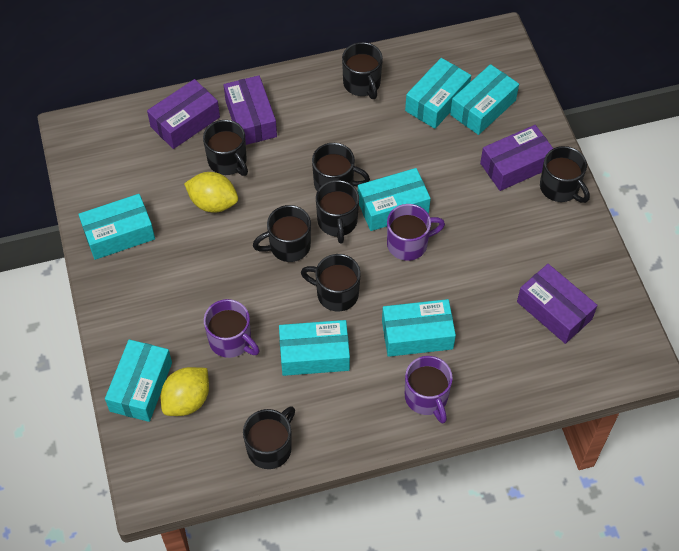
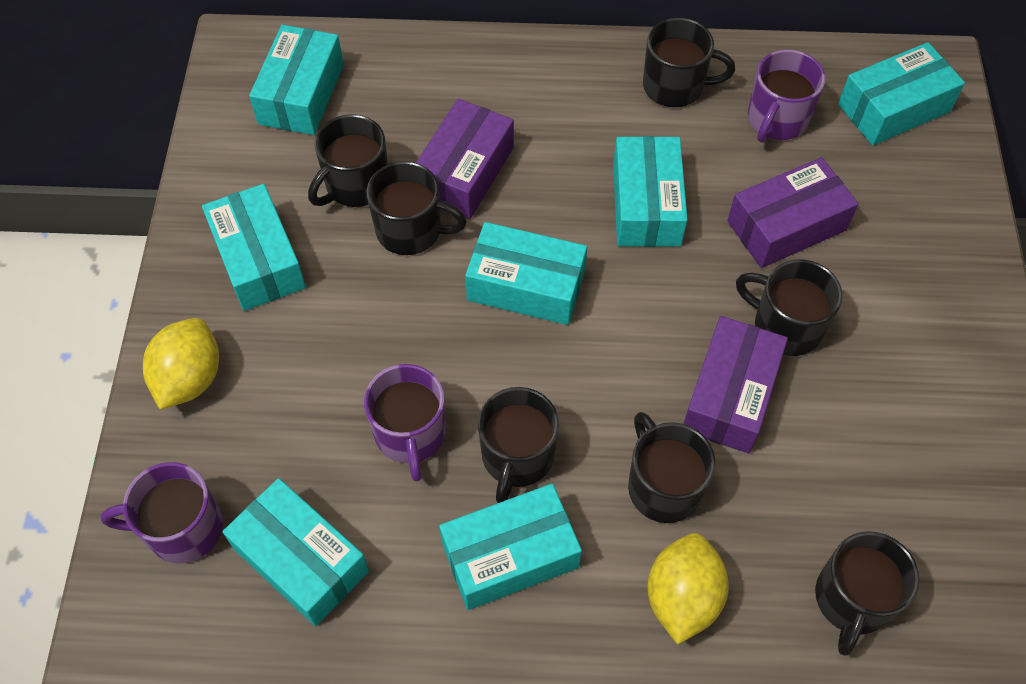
black mug: [203,120,248,176] [243,406,295,469] [253,205,311,262] [301,254,361,312] [312,143,370,191] [316,180,359,244] [342,42,383,99] [540,146,590,203] = 8 -> [308,114,388,207] [367,161,467,255] [478,387,559,503] [628,412,716,523] [643,18,735,107] [736,259,843,356] [815,531,919,656] = 7
purple box: [147,79,220,149] [224,75,277,145] [480,125,553,191] [517,264,598,344] = 4 -> [416,99,514,219] [683,316,788,453] [727,157,859,268] = 3

